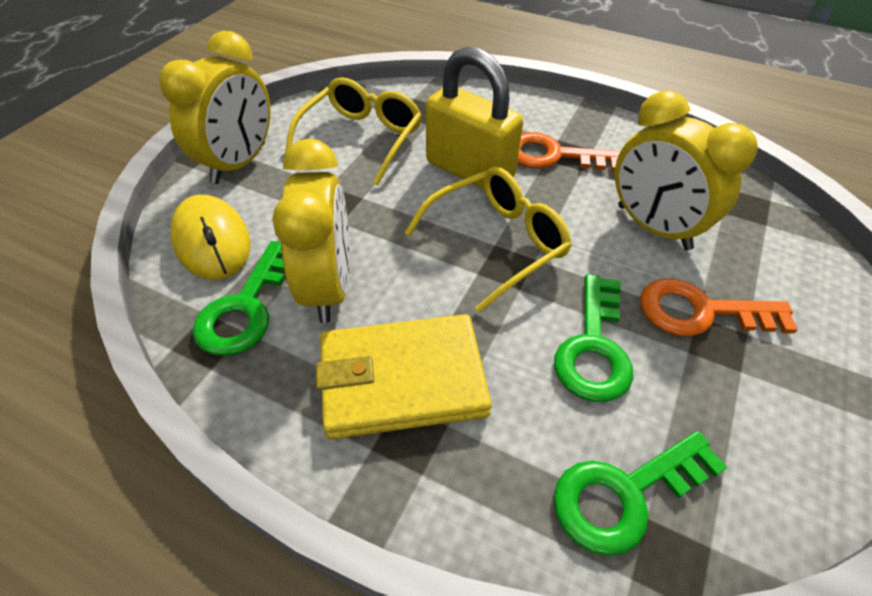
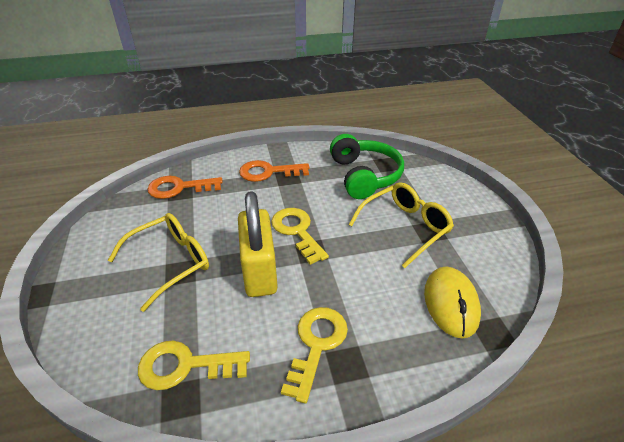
green headphones: none = 0 -> [330,134,404,199] = 1
green key: [192,241,285,356] [553,431,727,556] [554,274,633,402] = 3 -> none = 0
yellow clock: [159,31,270,184] [272,138,350,323] [615,90,758,250] = 3 -> none = 0
yellow key: none = 0 -> [138,341,250,390] [271,208,329,265] [281,307,348,404] = 3
yellow wallet: [316,314,492,439] = 1 -> none = 0

